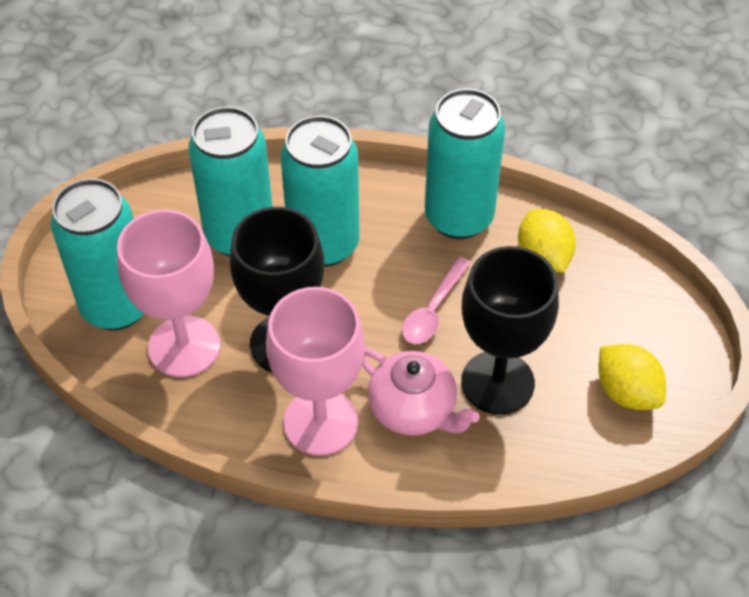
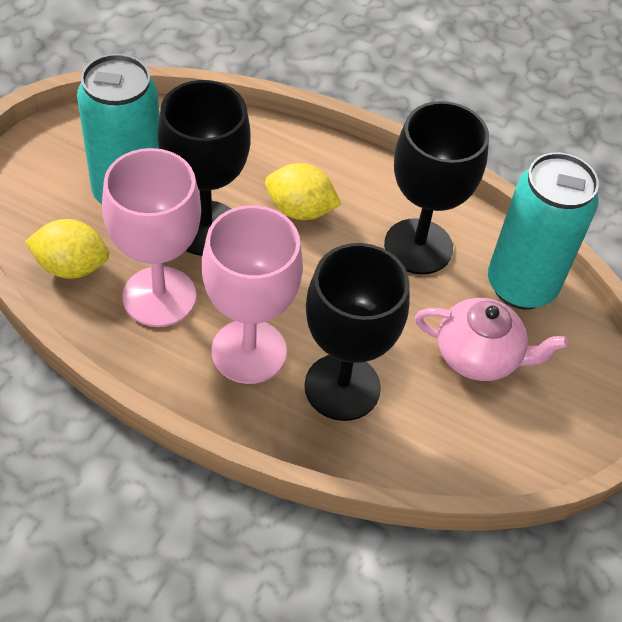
black goblet: [230,207,324,372] [461,246,559,415] = 2 -> [158,80,250,256] [304,243,410,421] [384,101,489,275] = 3
pink spoon: [402,257,470,344] = 1 -> none = 0
turquoise can: [51,178,144,330] [188,106,273,256] [280,116,359,267] [425,89,505,239] = 4 -> [77,54,159,204] [488,152,599,310] = 2

